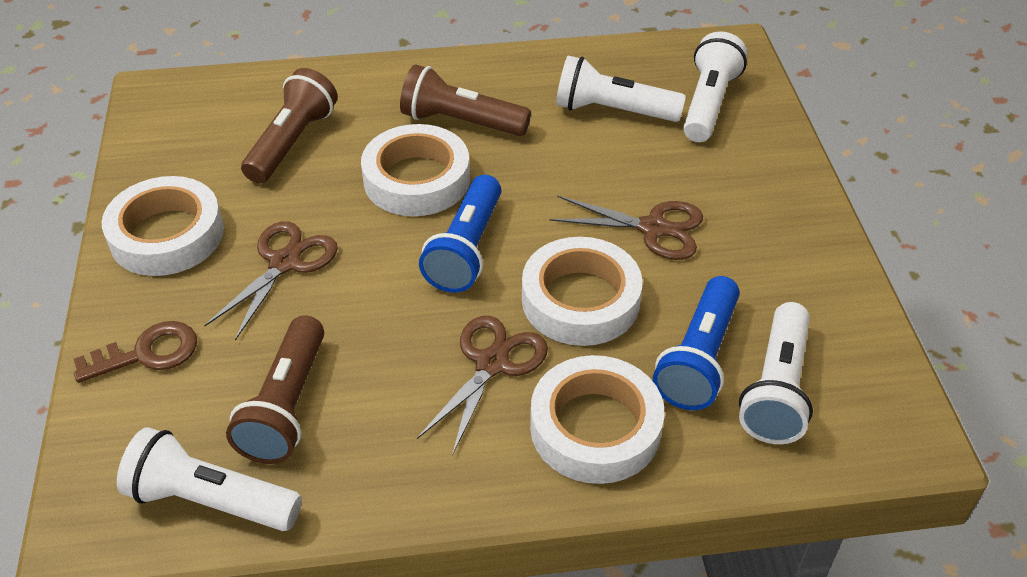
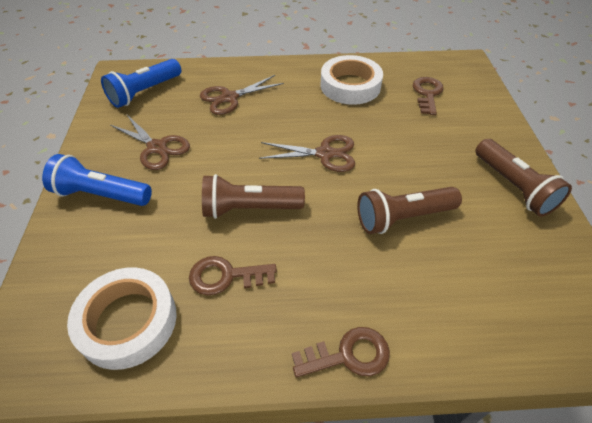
brown key: [74,321,197,383] = 1 -> [189,256,277,295] [292,327,390,378] [413,77,444,115] = 3
white flashlight: [117,427,302,531] [556,56,686,122] [683,31,747,142] [739,302,813,444] = 4 -> none = 0
white tape: [102,176,224,276] [361,124,470,216] [522,237,642,346] [530,355,664,484] = 4 -> [67,267,177,370] [320,55,383,105] = 2

